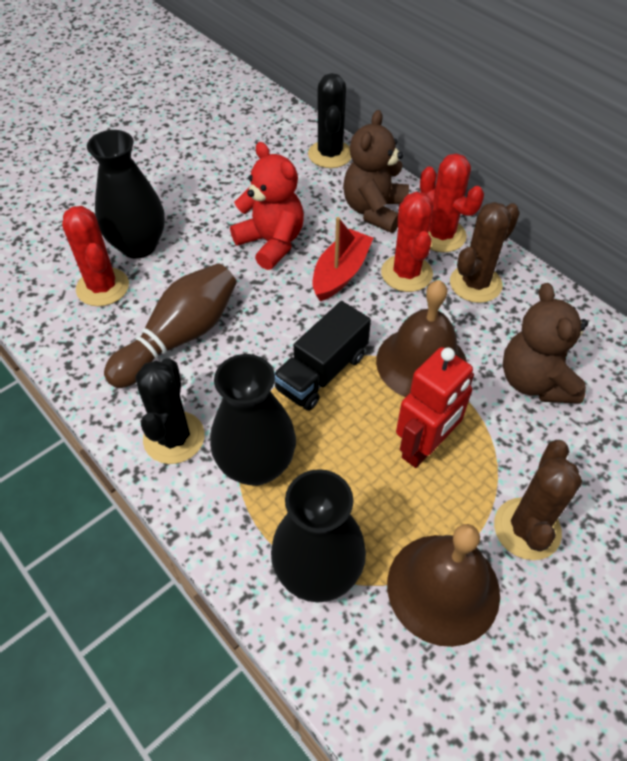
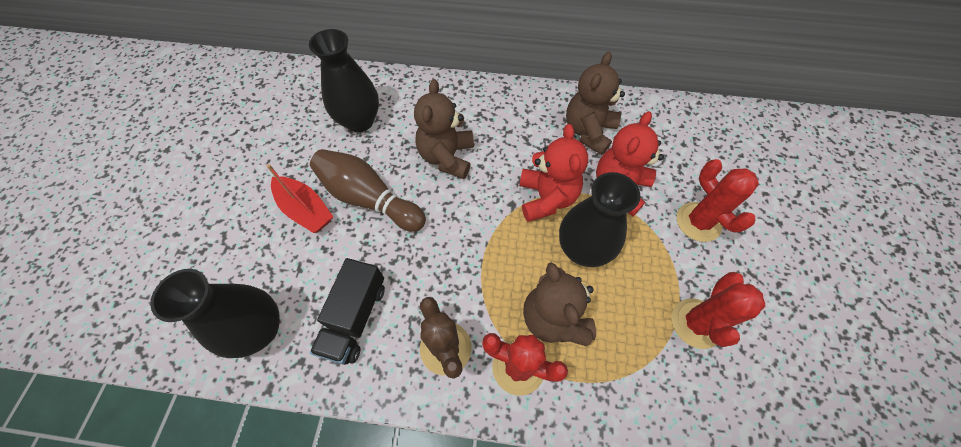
black cactus: [135,358,205,464] [308,73,351,168] = 2 -> none = 0
brown bell: [376,280,467,397] [387,524,500,647] = 2 -> none = 0
brown cactus: [450,202,520,303] [494,440,582,560] = 2 -> [420,297,472,379] = 1
brown teddy bear: [343,110,409,233] [503,283,588,404] = 2 -> [414,79,474,179] [523,262,596,346] [566,52,625,155] = 3
red robot: [396,347,474,468] = 1 -> none = 0
red teddy bear: [230,142,304,270] = 1 -> [519,124,588,222] [596,111,664,216] = 2

